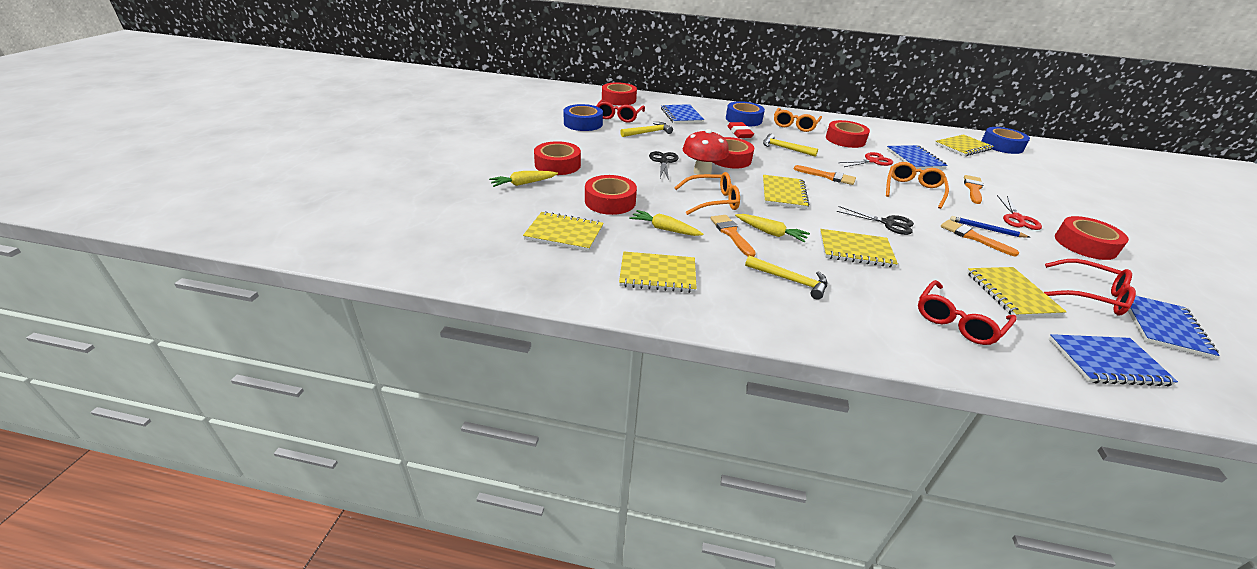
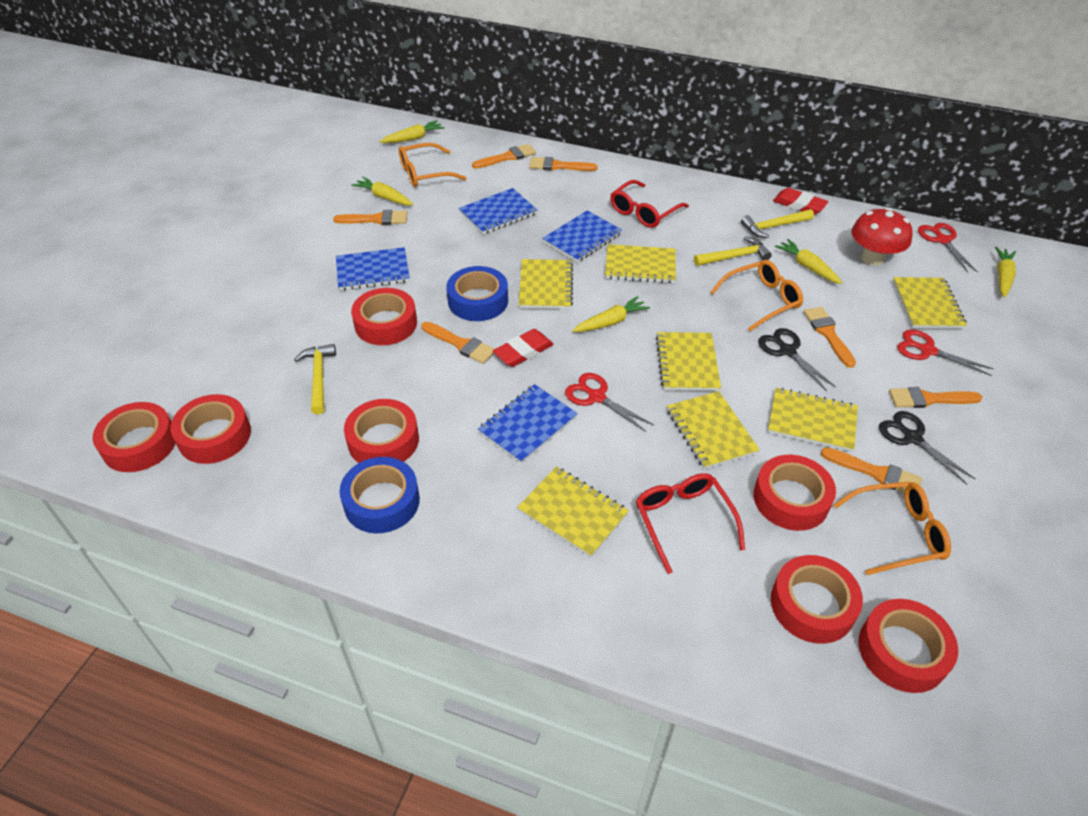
blue pencil: [950,216,1029,238] = 1 -> none = 0
blue tape: [563,104,603,131] [726,101,765,126] [981,127,1030,154] = 3 -> [340,457,420,533] [446,266,508,321] = 2
orange brush: [710,215,756,257] [794,165,856,185] [941,220,1019,256] [964,175,983,204] = 4 -> [333,210,407,225] [421,322,494,364] [472,144,536,169] [529,157,597,171] [804,307,856,368] [821,447,922,493] [889,387,983,408] = 7
red eraser: [727,122,754,138] = 1 -> [493,329,554,367] [773,188,828,215] = 2
red glasses: [596,100,645,123] [918,280,1017,345] [1044,259,1136,316] = 3 -> [610,180,689,228] [636,473,745,574] = 2
red scissors: [838,152,893,167] [997,195,1042,230] = 2 -> [565,373,654,432] [897,329,994,376] [918,223,978,273] = 3
red tape: [534,141,581,175] [585,175,637,215] [602,82,637,105] [713,137,754,168] [826,120,870,148] [1055,216,1129,260] = 6 -> [93,402,176,472] [170,394,251,464] [344,399,419,463] [351,288,417,345] [753,455,836,531] [771,555,863,644] [858,599,958,693] = 7
yellow carrot: [489,171,558,187] [629,210,703,236] [735,214,810,243] = 3 -> [351,177,413,205] [380,120,444,143] [572,296,650,332] [775,239,842,284] [995,247,1016,298] = 5
yellow notebook: [523,211,604,251] [619,252,697,293] [763,175,809,209] [820,229,898,267] [935,134,994,156] [967,267,1066,318] = 6 -> [517,467,629,557] [519,259,573,309] [605,244,676,283] [656,332,721,391] [667,391,760,469] [768,388,858,452] [893,277,967,329] = 7

